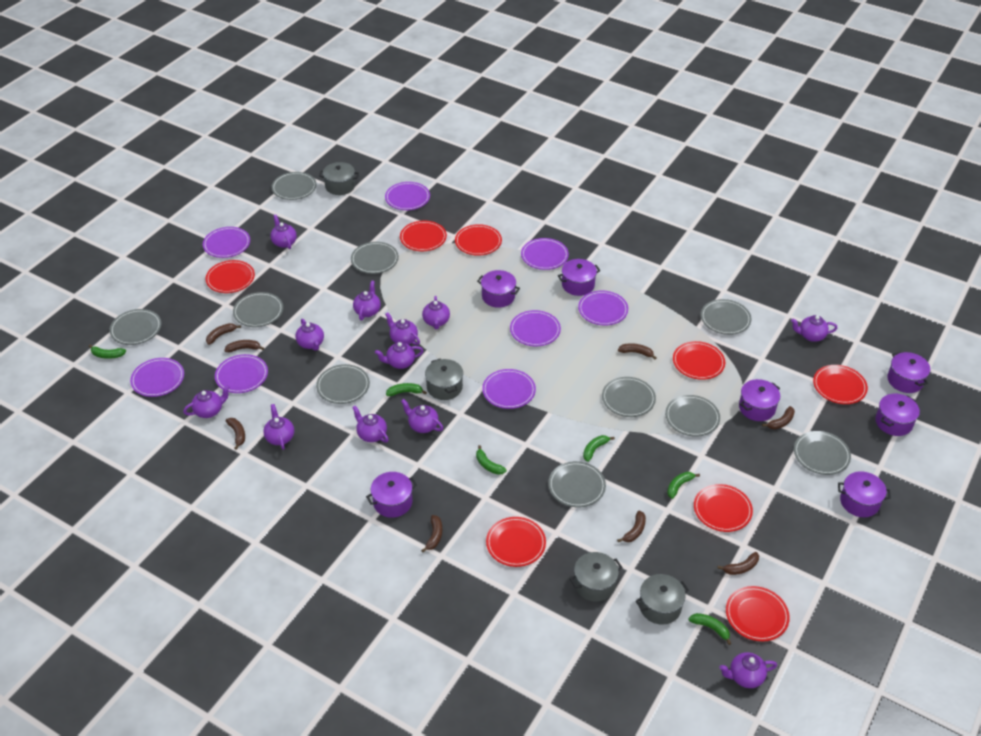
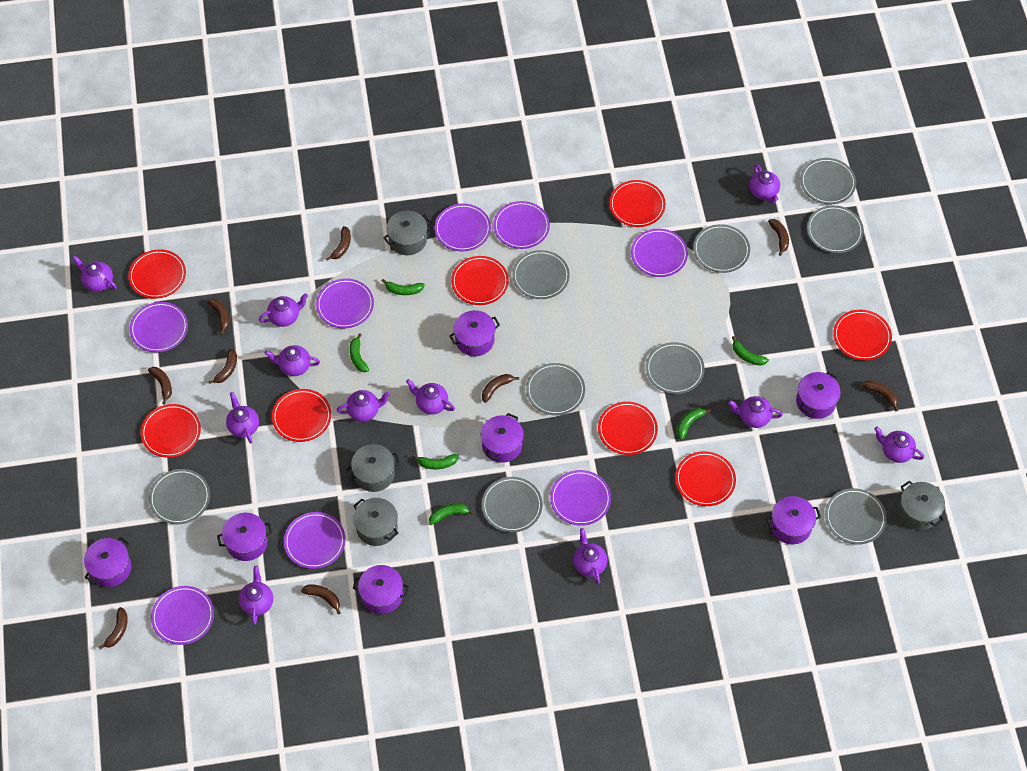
brown banana: [206,323,241,345] [224,340,264,352] [226,418,245,450] [421,515,442,552] [617,511,646,542] [618,343,656,359] [717,552,759,575] [762,406,795,429] = 8 -> [99,607,128,649] [148,367,172,404] [207,298,230,335] [209,348,237,384] [301,584,341,614] [326,226,351,261] [482,374,519,403] [768,219,789,256] [861,380,898,411] = 9
grey plate: [109,309,161,345] [233,292,283,327] [272,172,317,200] [316,364,370,404] [351,242,399,274] [548,461,606,507] [602,377,656,417] [665,395,720,437] [701,299,751,335] [794,431,851,475] = 10 -> [149,469,210,524] [482,477,543,533] [512,250,570,299] [526,363,585,415] [646,342,705,394] [693,224,750,273] [800,158,856,204] [807,205,864,253] [825,488,887,544] = 9
purple teapot: [183,385,230,418] [263,404,294,450] [270,214,297,249] [296,319,324,351] [352,406,389,443] [353,280,381,320] [375,342,423,369] [385,312,420,345] [401,399,443,433] [422,296,450,329] [719,652,777,688] [791,315,837,342] = 12 -> [73,256,117,292] [226,392,259,444] [239,566,273,625] [259,293,308,327] [265,345,320,376] [336,390,390,422] [406,379,455,415] [573,528,607,584] [728,396,783,428] [749,164,780,204] [874,427,924,463] = 11

